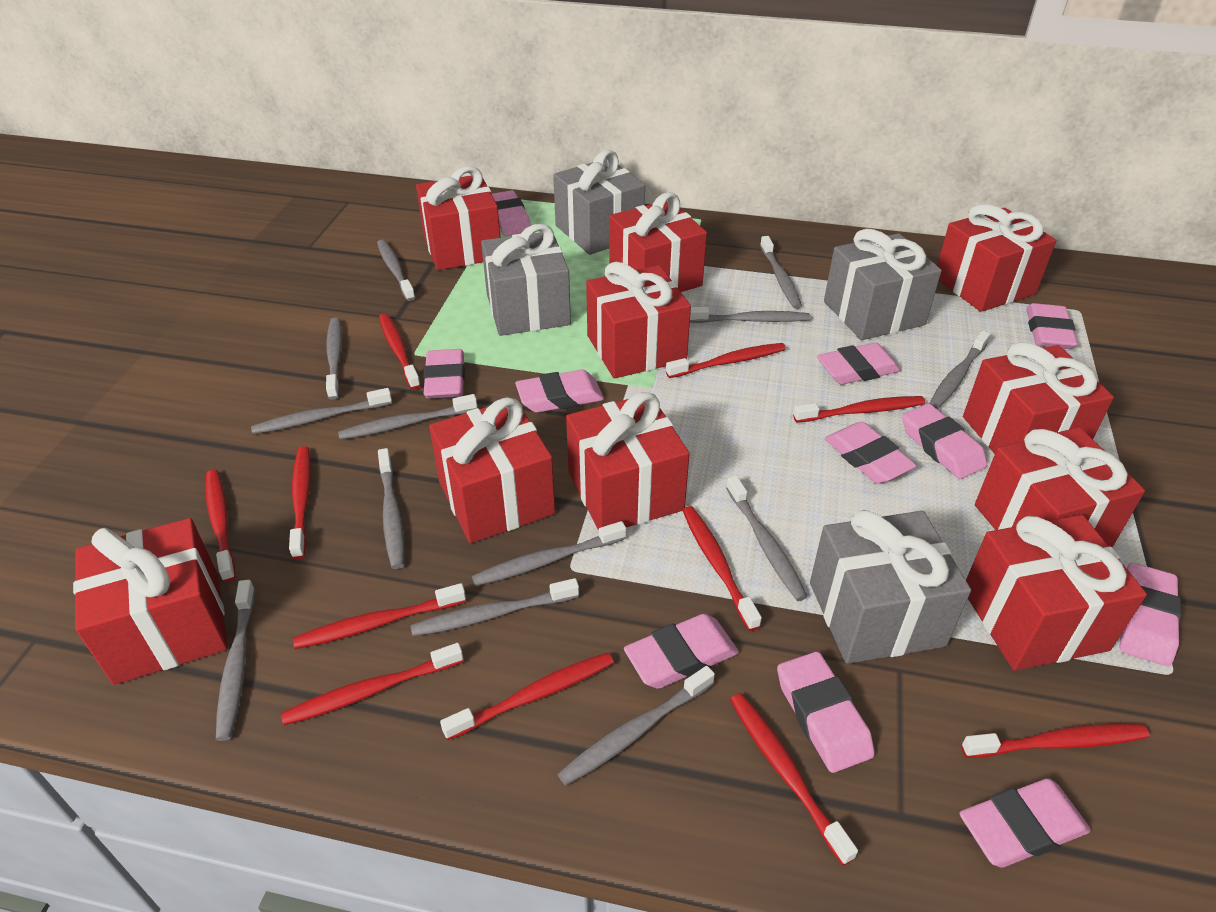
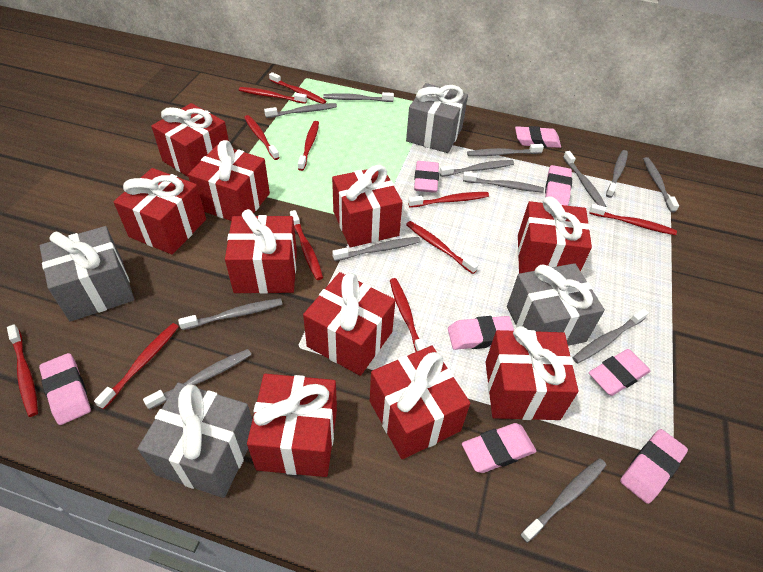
pink eraser: [423,349,465,399] [492,190,531,236] [515,370,604,413] [624,614,739,688] [777,652,875,773] [817,343,901,385] [825,422,916,483] [902,404,987,479] [960,778,1091,867] [1026,303,1078,349] [1120,563,1181,666] = 11 -> [39,353,91,425] [414,161,439,193] [448,316,514,350] [462,423,536,473] [515,126,561,148] [545,165,572,206] [589,349,650,396] [620,429,688,504] = 8

